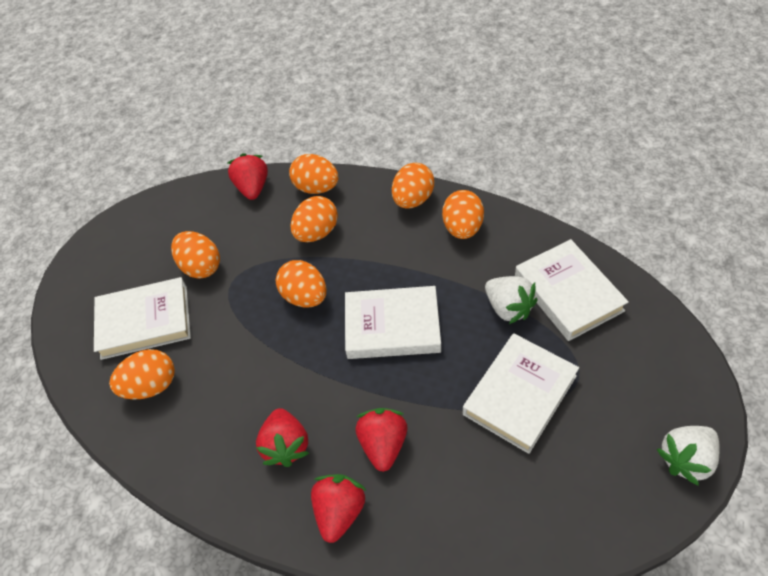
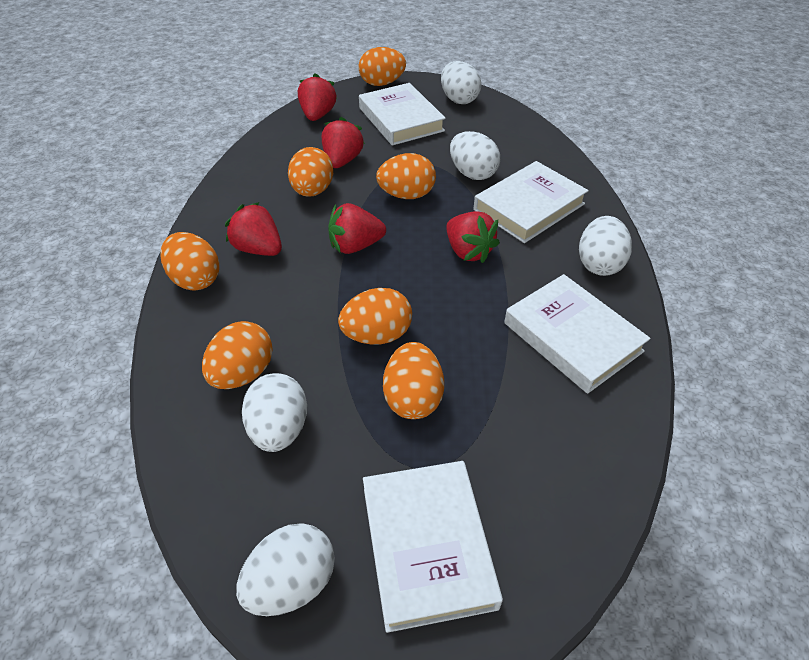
red strawberry: [227,153,268,200] [256,408,309,467] [311,474,367,543] [355,408,407,472] = 4 -> [225,202,282,256] [298,73,337,121] [322,117,365,168] [328,203,386,254] [446,211,500,263] = 5
white egg: none = 0 -> [236,523,335,616] [242,373,307,452] [441,61,481,104] [450,131,500,180] [579,216,632,276] = 5
white strawberry: [485,276,538,324] [656,426,720,485] = 2 -> none = 0

